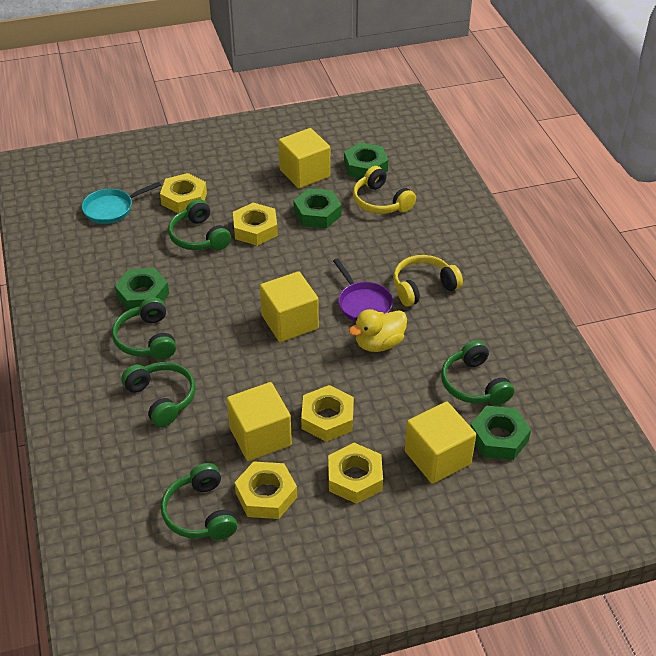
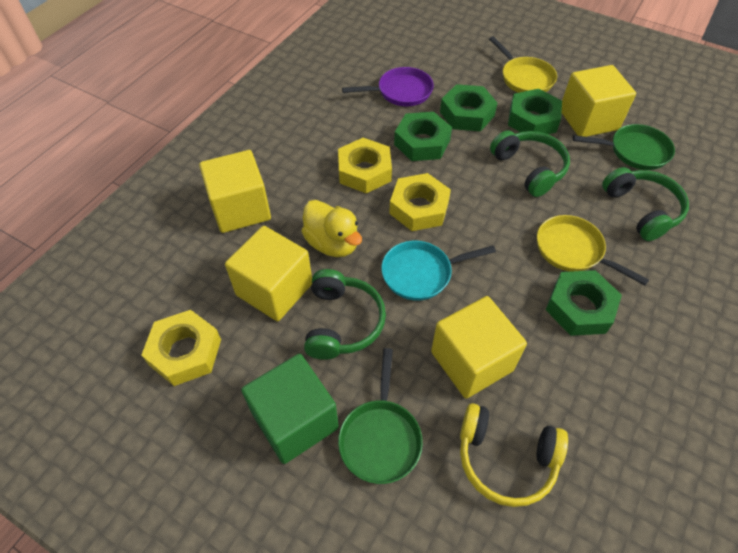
green cube: none = 0 -> [241,354,339,464] = 1
green headphones: [112,297,176,359] [121,362,196,427] [161,463,238,540] [168,199,231,250] [441,340,514,405] = 5 -> [304,269,386,360] [490,131,570,197] [602,167,689,241] = 3
green pan: none = 0 -> [338,348,423,484] [573,124,675,170] = 2
yellow headphones: [353,166,416,214] [393,255,463,307] = 2 -> [460,403,568,507] = 1
yellow nut: [160,173,207,213] [233,203,278,246] [235,462,297,519] [301,385,354,442] [328,443,383,504] = 5 -> [142,310,221,386] [338,138,392,193] [389,173,451,231] = 3
yellow pan: none = 0 -> [489,36,557,93] [537,215,649,286] = 2

